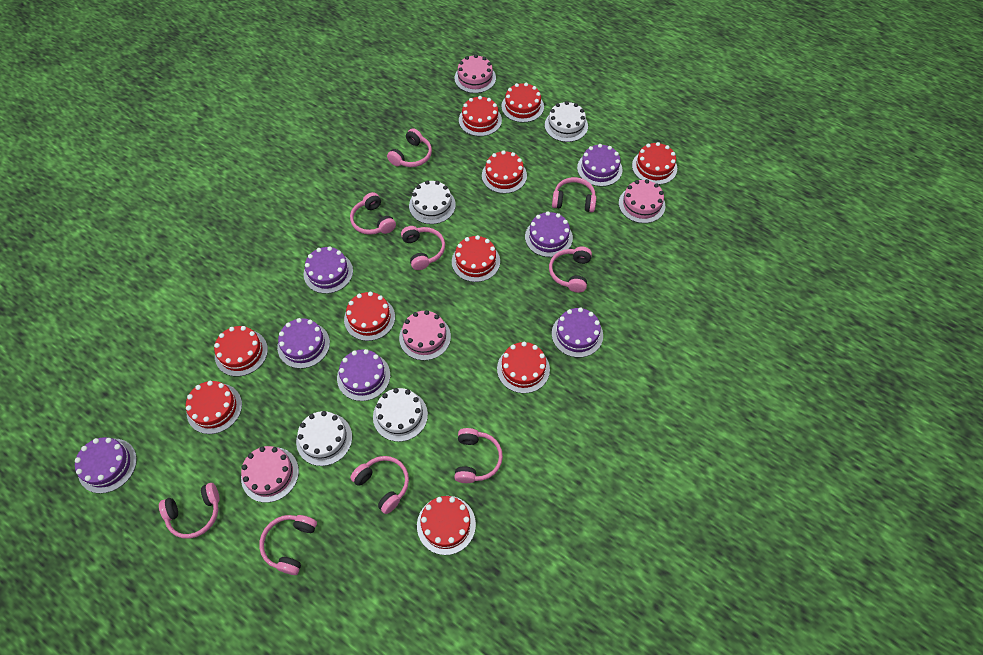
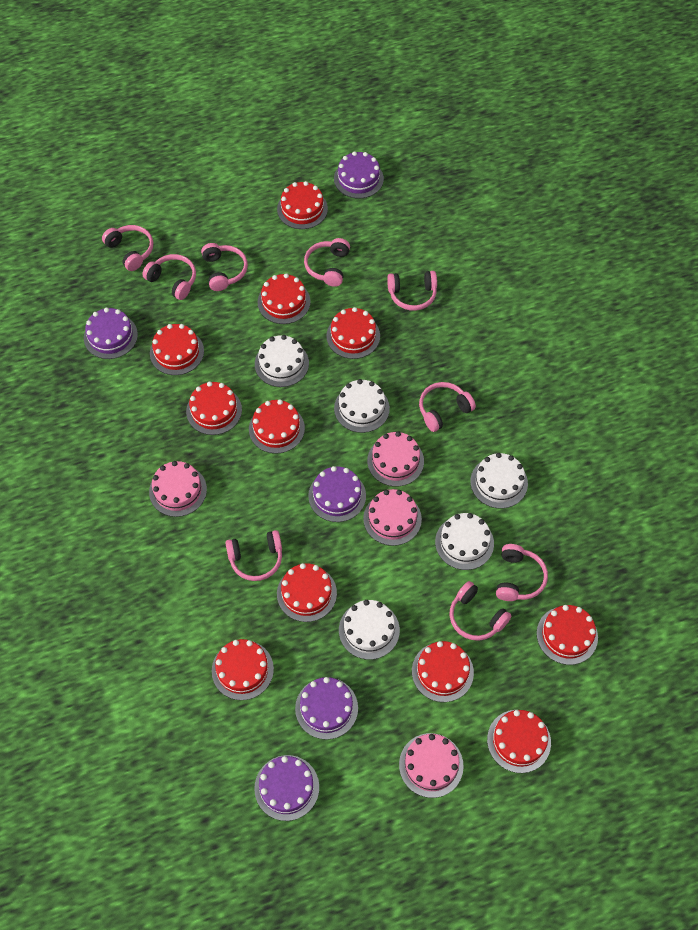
purple cake: [75,437,137,493] [277,318,330,369] [304,246,353,294] [337,349,390,401] [525,211,573,257] [552,308,603,358] [577,144,622,187] = 7 -> [84,308,138,359] [254,755,319,821] [295,677,358,740] [308,466,366,522] [334,151,384,198] = 5
red cake: [186,381,242,434] [214,326,268,376] [344,292,395,341] [417,496,476,555] [452,235,500,282] [459,96,502,136] [482,150,527,194] [497,342,550,393] [501,83,544,123] [632,142,677,185] = 10 -> [150,324,204,375] [186,381,242,435] [212,639,274,700] [249,399,305,454] [258,273,311,324] [277,181,328,229] [277,563,337,622] [326,307,380,359] [412,641,474,702] [487,710,551,773] [537,605,598,665] = 11
white cake: [296,411,352,466] [373,388,428,442] [409,180,456,224] [545,101,588,142] = 4 -> [255,335,309,387] [334,379,390,433] [339,600,400,660] [435,513,494,570] [470,453,528,508] = 5

